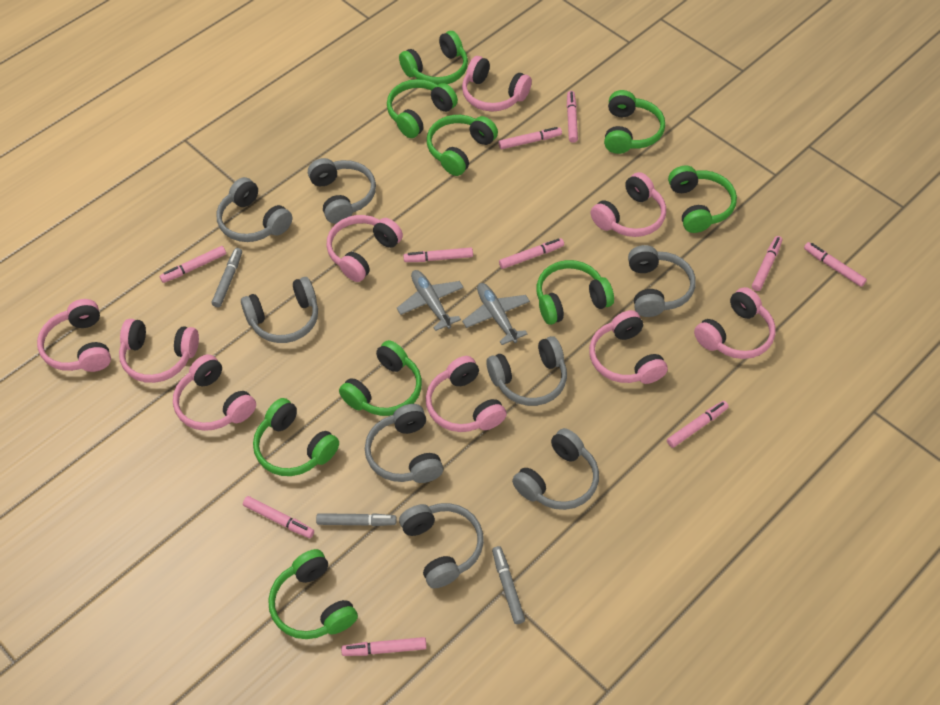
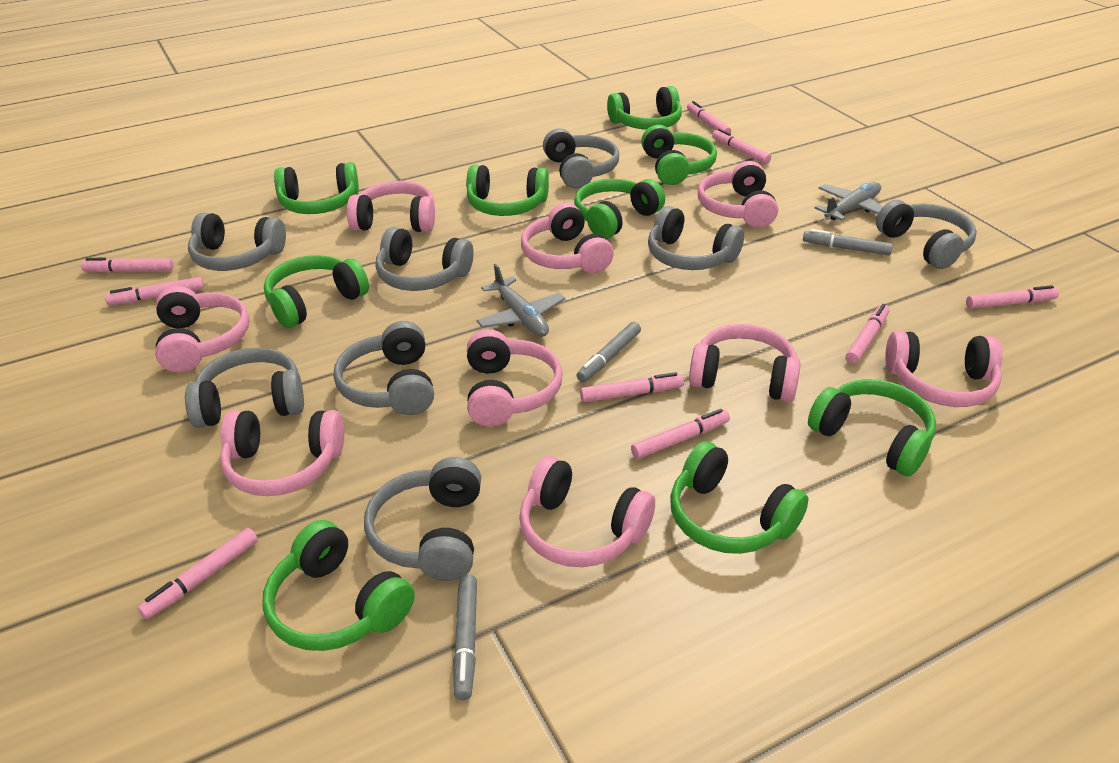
pink marker: [160,246,226,283] [243,496,314,538] [341,637,427,656] [403,247,473,262] [499,127,562,149] [499,238,564,269] [567,91,578,143] [667,401,729,448] [752,236,782,291] [804,242,867,287] = 10 -> [81,257,173,273] [105,277,204,305] [138,528,258,620] [580,372,684,402] [631,409,730,459] [687,101,731,133] [712,129,771,164] [846,304,890,364] [966,285,1059,309] = 9

